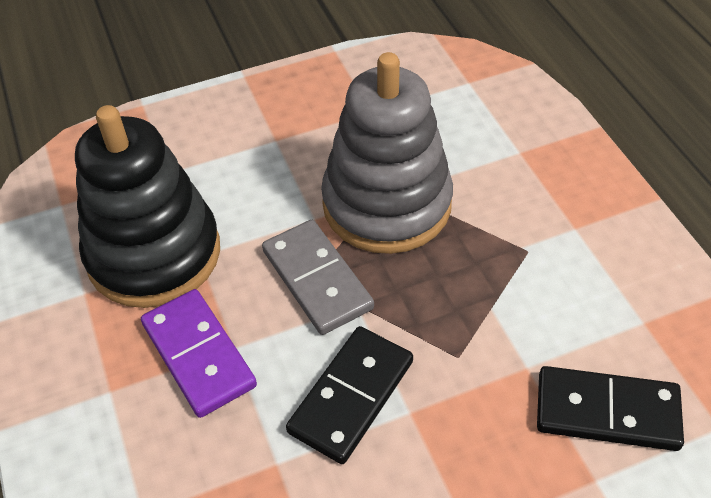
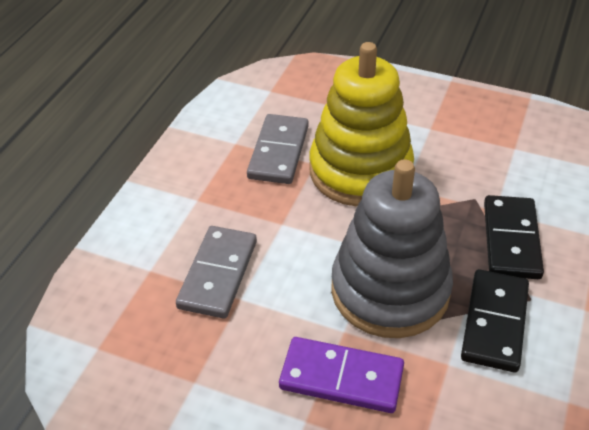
black stacking toy: [75,105,220,308] = 1 -> none = 0
grey domino: [262,220,374,335] = 1 -> [176,226,257,318] [247,114,309,184] = 2
yellow stacking toy: none = 0 -> [309,42,414,207] = 1

